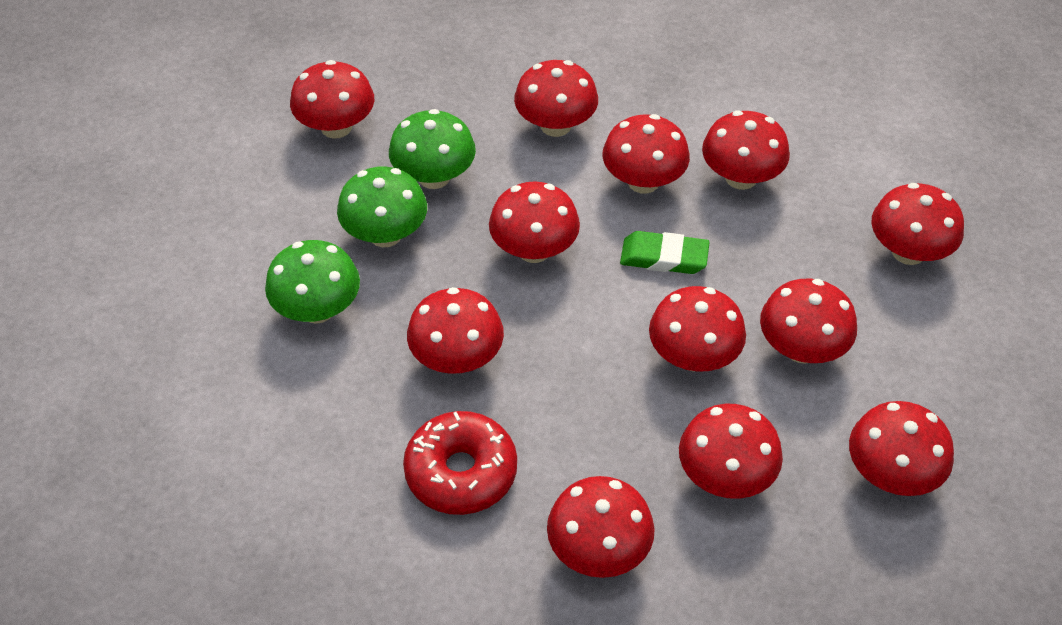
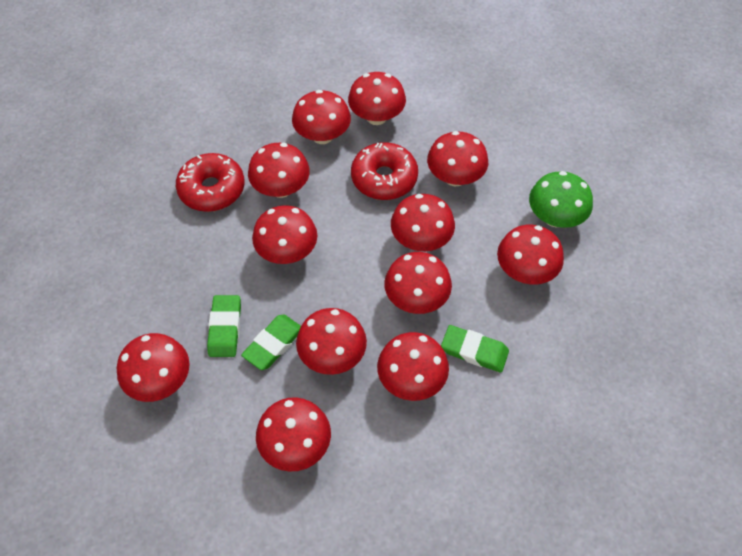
green eraser: [620,231,710,274] = 1 -> [207,295,241,357] [241,315,301,370] [441,325,509,372] = 3
green mushroom: [265,240,360,324] [337,166,427,247] [389,109,476,189] = 3 -> [529,171,593,228] = 1
red donut: [403,411,517,515] = 1 -> [176,153,245,212] [351,142,418,200] = 2

